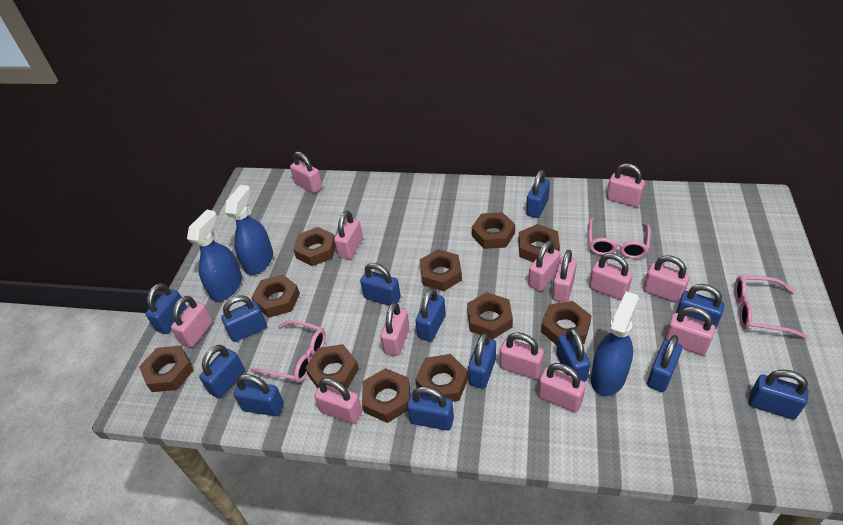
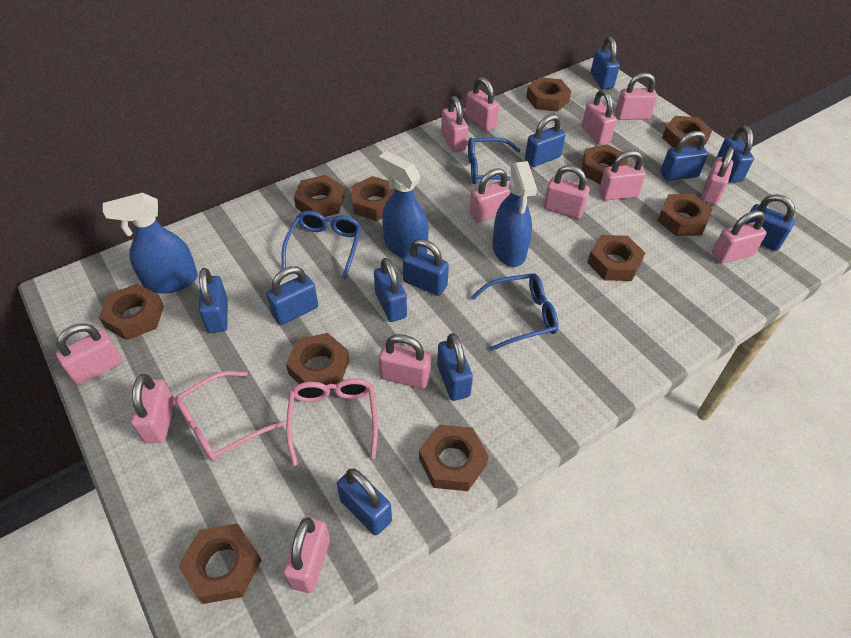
blue glasses: none = 0 -> [282,211,362,279] [468,137,521,184] [471,273,559,351] = 3
blue padlock: [146,283,187,334] [199,345,245,399] [221,296,267,342] [234,374,284,416] [360,263,401,306] [407,386,454,430] [416,288,446,341] [468,332,496,389] [526,170,550,218] [556,328,590,382] [647,335,682,392] [676,284,725,330] [749,370,808,419] = 13 -> [199,268,228,333] [267,266,318,325] [337,468,392,535] [374,258,407,322] [403,239,449,296] [437,333,473,401] [525,114,565,167] [591,37,620,89] [660,131,708,181] [716,125,754,183] [745,194,795,251] = 11
pink glasses: [250,320,326,383] [588,218,651,259] [734,276,807,339] = 3 -> [174,371,283,462] [286,379,378,466] = 2

